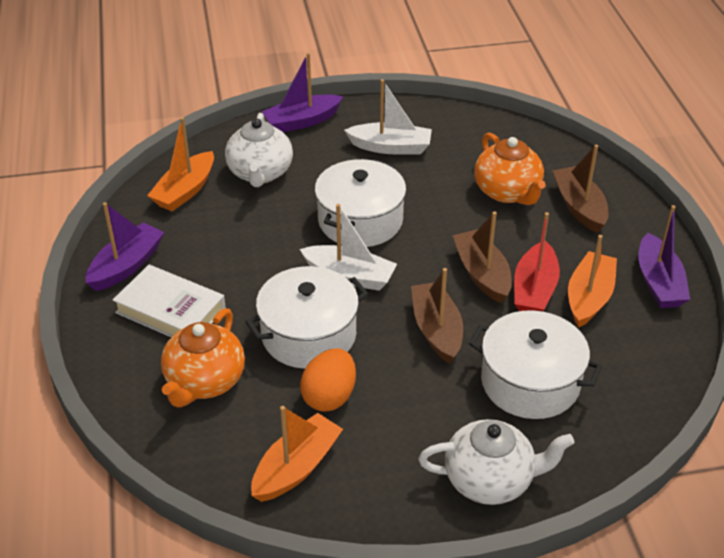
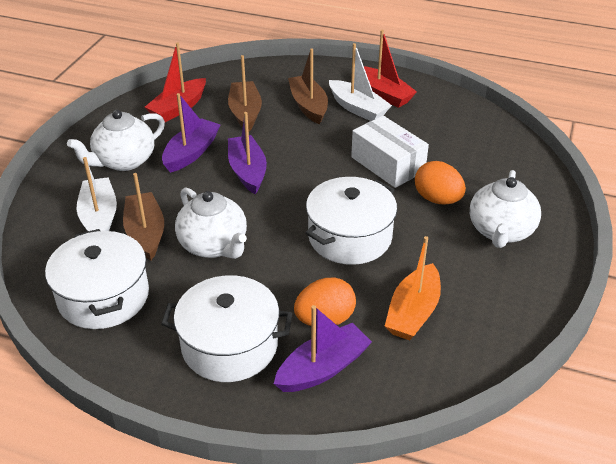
orange boat: [147,117,214,212] [251,406,343,502] [568,235,617,328] = 3 -> [385,236,441,341] = 1
orange egg: [300,348,356,412] = 1 -> [294,278,356,326] [415,161,466,204] = 2
orange teapot: [161,308,245,407] [474,132,546,205] = 2 -> none = 0
red boat: [514,212,560,311] = 1 -> [145,42,206,122] [364,30,417,108] = 2
white book: [113,265,226,337] = 1 -> none = 0
white box: none = 0 -> [351,116,429,188] = 1
white teapot: [225,113,293,187] [419,419,575,505] = 2 -> [67,110,165,171] [175,187,247,259] [470,170,541,248] = 3

